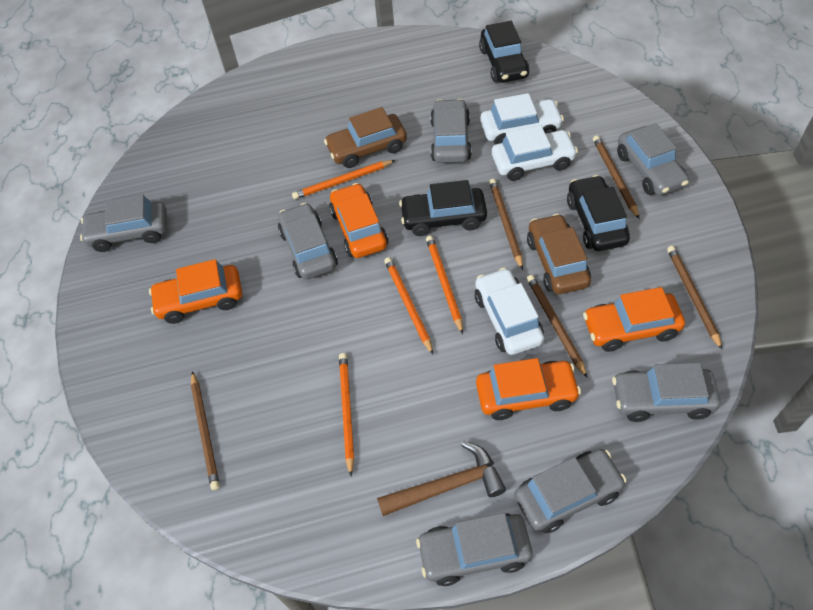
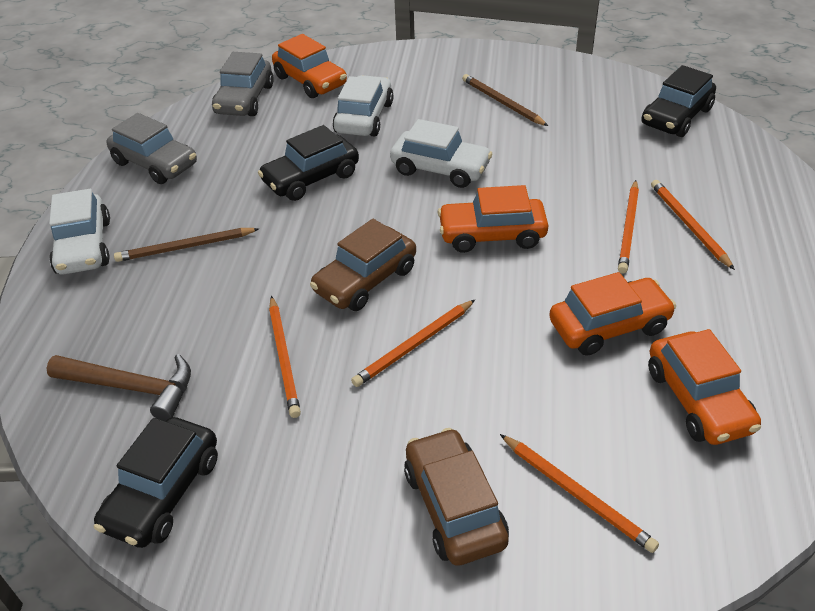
brown pencil: [191,371,220,490] [489,179,523,270] [527,275,587,378] [593,135,639,219] [667,246,722,350] = 5 -> [114,228,259,262] [462,74,548,126] = 2
grey car: [80,194,167,252] [278,203,338,280] [416,513,533,586] [430,99,472,163] [514,449,627,533] [612,363,720,422] [617,123,689,196] = 7 -> [106,113,197,184] [212,52,274,116] = 2
orange pencil: [292,160,395,199] [339,353,354,476] [384,257,433,355] [426,235,463,334] = 4 -> [269,296,301,418] [351,300,475,387] [500,434,659,553] [618,180,639,274] [651,180,735,270] = 5

